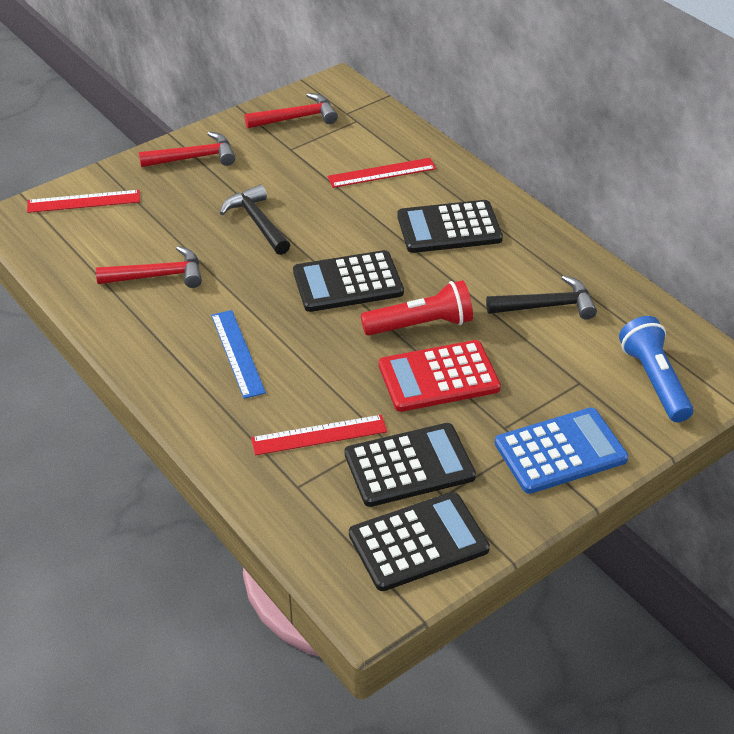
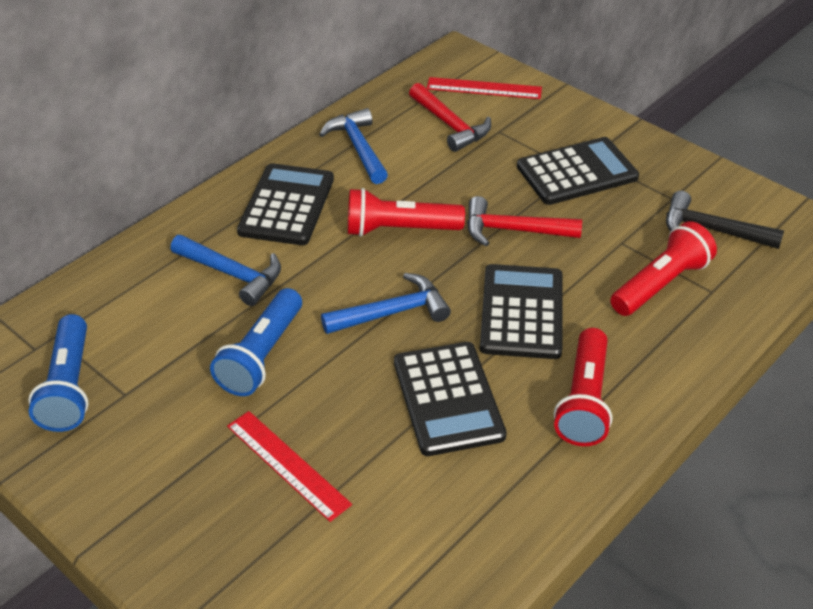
black hammer: [220,184,290,255] [486,275,597,320] = 2 -> [666,191,784,249] = 1
blue calculator: [495,407,628,494] = 1 -> none = 0
blue flashlight: [619,316,693,422] = 1 -> [28,314,89,432] [210,288,302,396] = 2
blue hammer: none = 0 -> [171,235,281,306] [319,108,388,184] [321,273,451,334] = 3
blue ruler: [211,310,266,399] = 1 -> none = 0
red calculator: [379,340,501,412] = 1 -> none = 0
red flashlight: [361,280,473,336] = 1 -> [348,188,465,237] [554,328,612,446] [610,221,717,316] = 3
red hammer: [96,246,202,288] [139,131,235,167] [245,93,338,129] = 3 -> [409,83,491,152] [467,196,582,246] = 2
red ruler: [27,190,140,213] [251,415,387,455] [328,158,436,188] = 3 -> [227,411,352,522] [427,77,542,99] = 2

